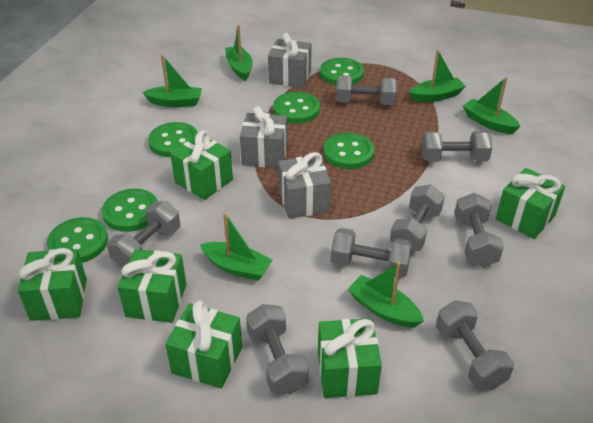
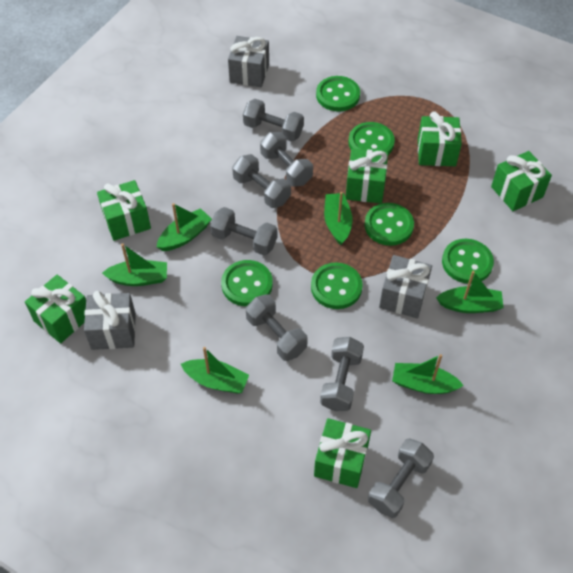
grey dumbbell: [107,201,180,268] [246,304,308,394] [330,228,412,278] [336,75,397,105] [390,185,445,251] [421,131,492,162] [436,300,514,390] [455,193,504,267] = 8 -> [210,207,277,255] [232,154,291,208] [243,99,304,142] [246,294,308,361] [260,132,313,187] [320,337,364,411] [368,438,434,518] = 7

